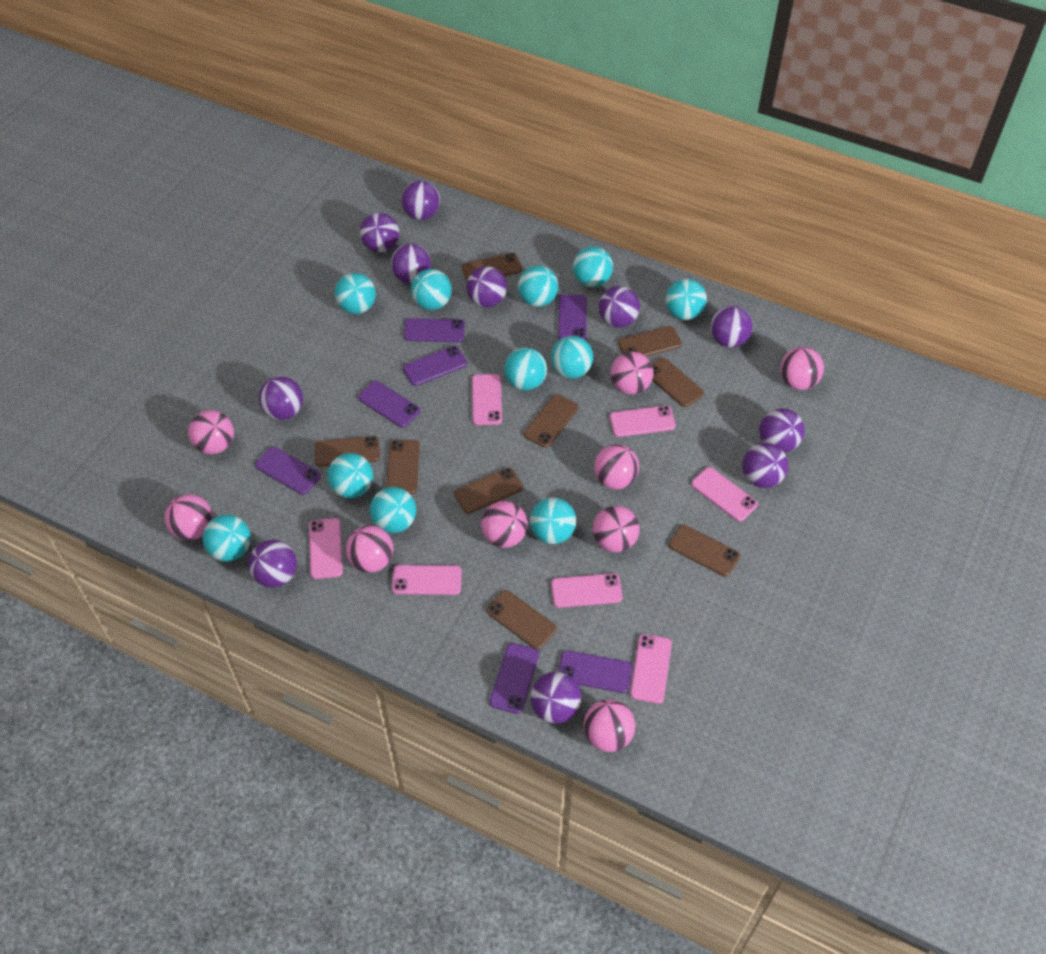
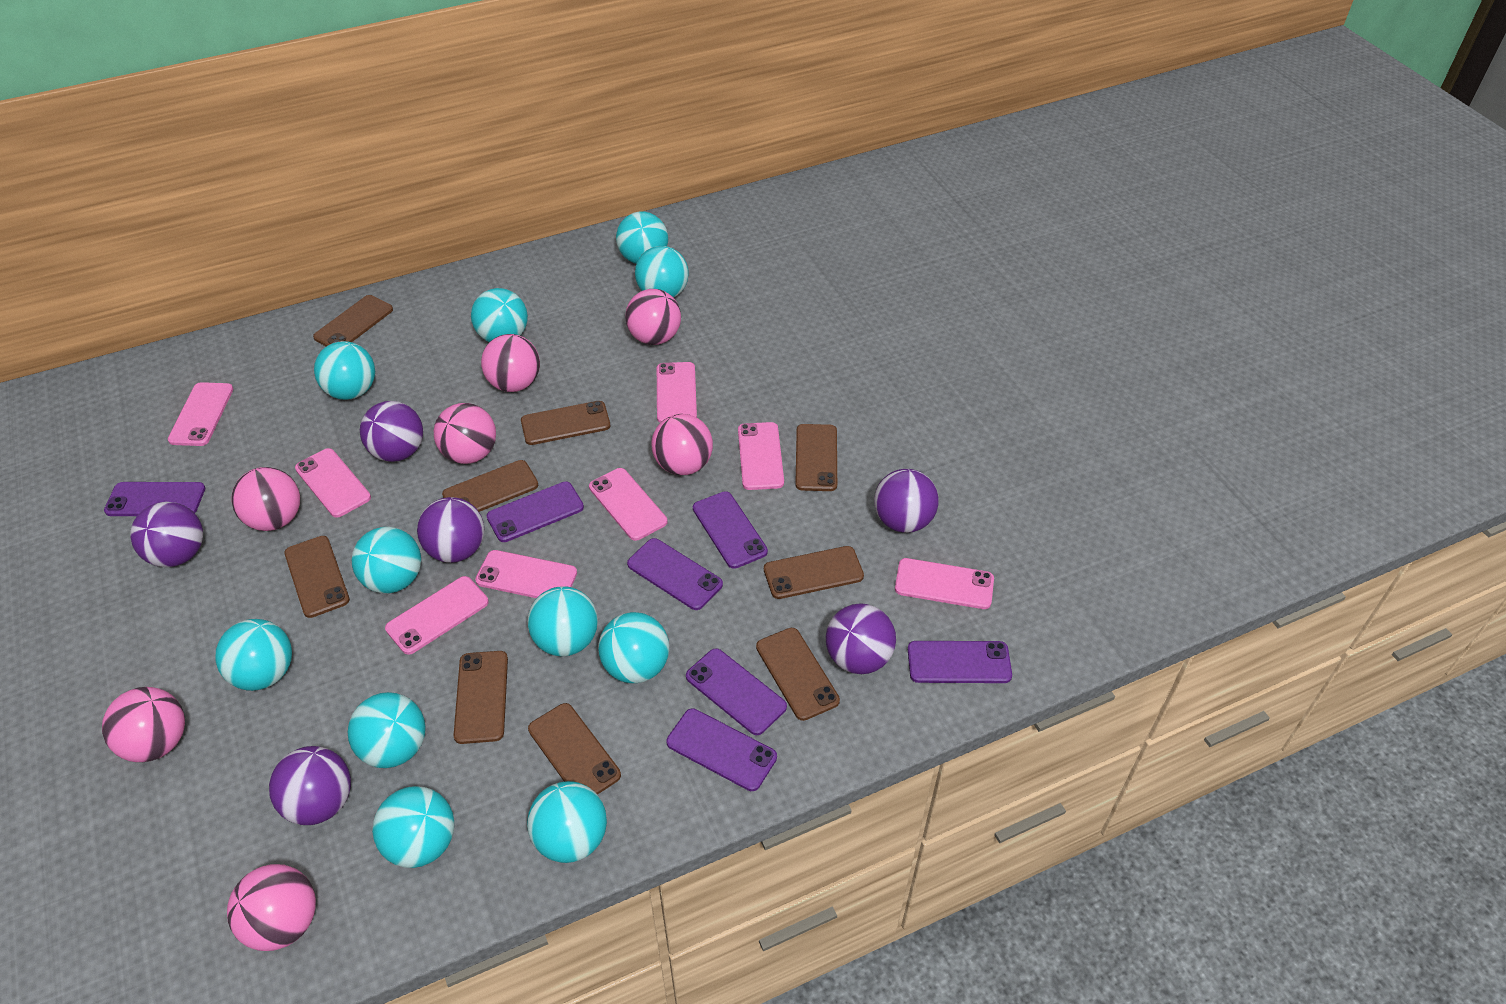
pink ball: [164,494,213,541] [188,410,234,454] [346,525,393,573] [481,501,528,548] [584,699,635,752] [593,506,640,552] [594,444,639,489] [610,351,654,394] [780,347,824,390] = 9 -> [102,687,185,762] [227,864,316,951] [232,467,300,531] [434,403,496,464] [481,334,540,392] [625,289,681,345] [651,414,713,475] = 7
pink phone: [309,518,343,579] [392,565,462,595] [472,374,502,425] [551,573,623,608] [610,406,676,437] [630,634,672,704] [691,467,758,522] = 7 -> [168,382,233,446] [295,448,371,518] [385,576,489,655] [475,550,577,598] [589,468,667,541] [657,362,697,423] [738,422,784,490] [895,558,994,609] = 8
purple ball: [248,540,297,588] [259,376,303,420] [360,213,399,253] [391,243,431,284] [402,180,440,220] [466,266,507,307] [530,672,582,724] [599,286,640,328] [710,306,753,348] [742,443,788,488] [759,408,805,452] = 11 -> [130,502,203,567] [269,746,351,825] [360,401,423,462] [417,497,484,563] [826,603,896,674] [874,469,939,533] = 6

